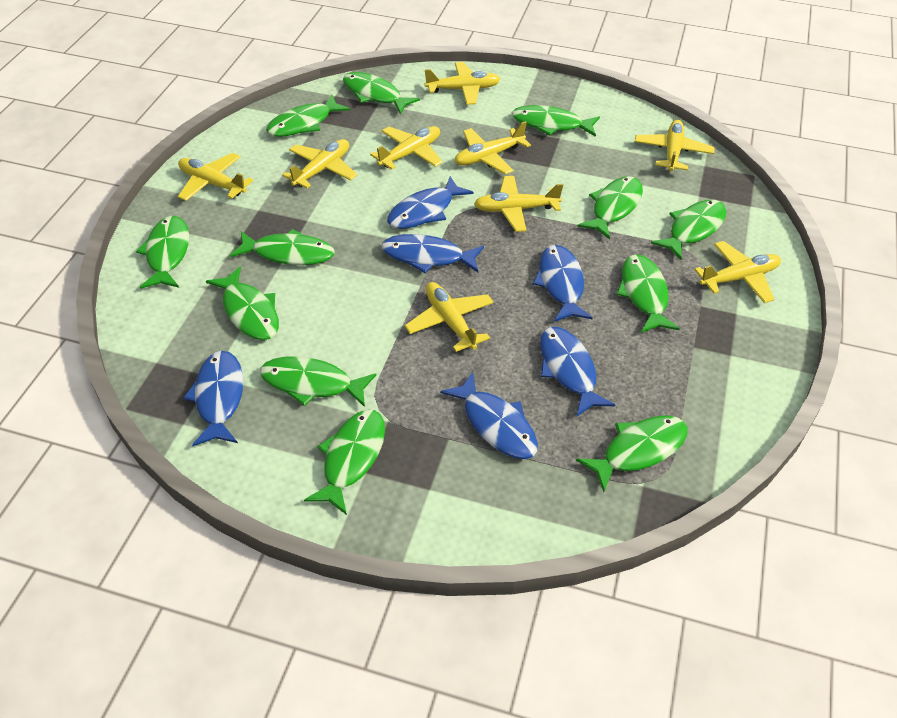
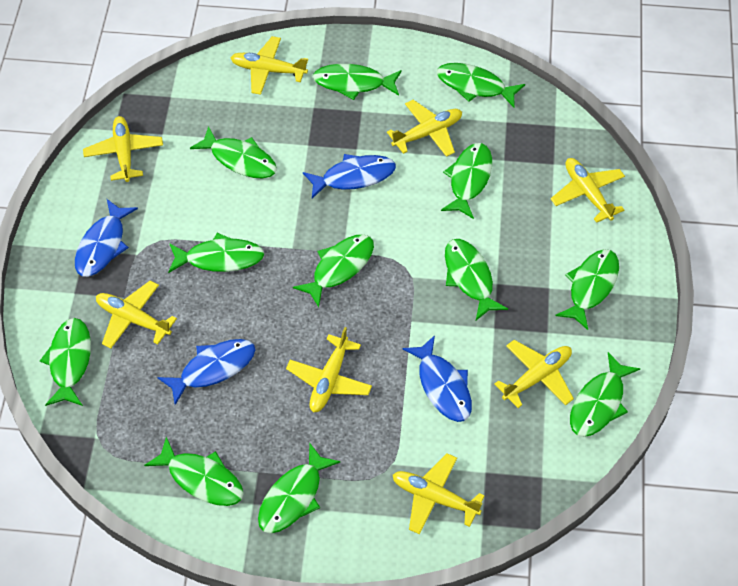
blue fish: [183,351,243,446] [381,234,484,273] [387,176,474,229] [440,372,538,459] [533,245,593,322] [540,327,615,417] = 6 -> [75,199,138,277] [157,339,256,405] [303,154,396,199] [402,335,472,422] = 4
yellow plane: [178,153,253,201] [282,139,357,188] [370,126,443,170] [405,282,494,352] [424,62,500,105] [454,121,531,174] [474,176,563,232] [635,120,715,172] [694,241,781,303] = 9 -> [83,116,163,182] [96,281,177,349] [230,36,308,95] [286,327,372,412] [387,100,462,157] [393,453,485,534] [494,340,574,408] [551,158,625,223] = 8

